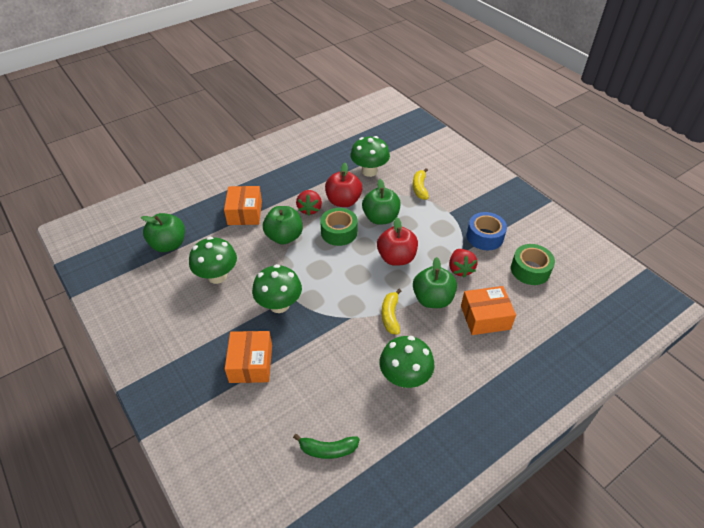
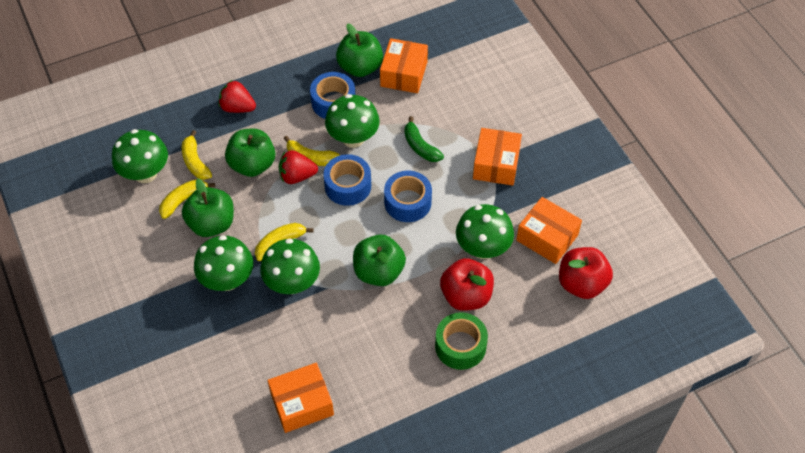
blue tape: [467,212,507,250] = 1 -> [310,72,355,119] [323,154,371,206] [384,171,432,222] = 3
green mushroom: [189,237,237,284] [252,264,302,313] [350,136,390,177] [379,336,435,388] = 4 -> [112,129,168,183] [194,235,253,291] [260,238,320,294] [325,94,380,148] [456,204,514,259] = 5
green tape: [320,208,357,246] [511,244,555,285] = 2 -> [435,312,488,370] = 1
orange box: [224,186,262,225] [225,331,272,383] [461,286,516,335] = 3 -> [267,363,334,433] [380,38,428,93] [473,128,522,186] [516,197,582,264] = 4
yellow banana: [382,289,401,335] [413,168,429,200] = 2 -> [159,179,215,219] [182,130,212,180] [255,223,313,261] [284,136,340,166] = 4

